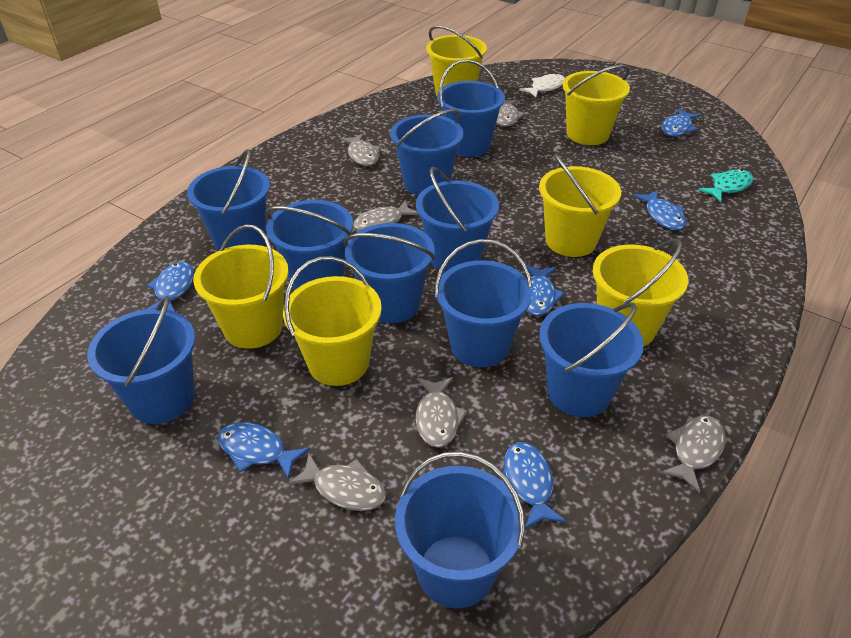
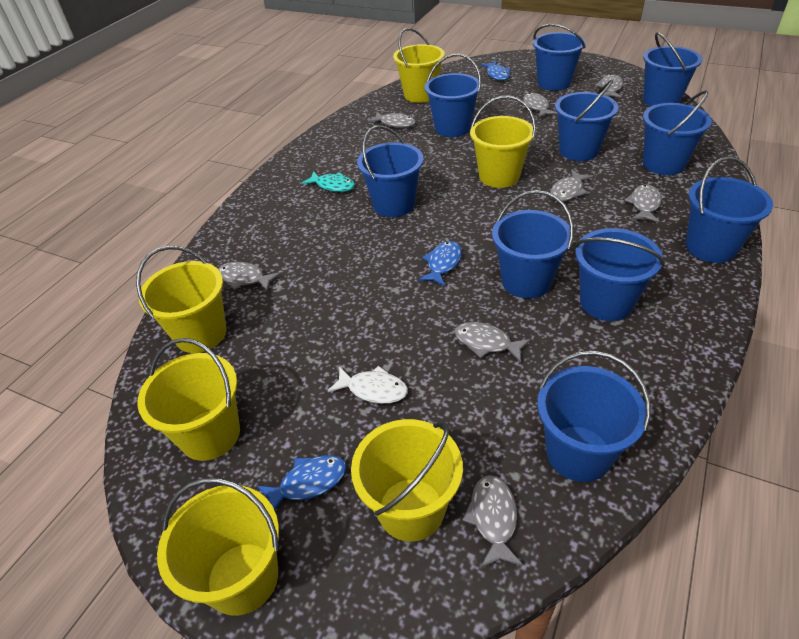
blue fish: [147,262,194,312] [218,422,310,480] [501,442,566,529] [526,265,565,316] [633,190,686,230] [661,108,701,136] = 6 -> [257,455,346,510] [418,241,462,286] [481,61,511,81] = 3
grey fish: [288,453,386,511] [340,134,381,166] [353,200,419,231] [415,377,468,448] [496,99,525,127] [660,416,726,493] = 6 -> [218,262,281,291] [368,112,416,128] [454,322,531,363] [462,475,523,568] [523,93,558,118] [550,169,593,201] [595,74,623,98] [624,184,662,223] = 8

